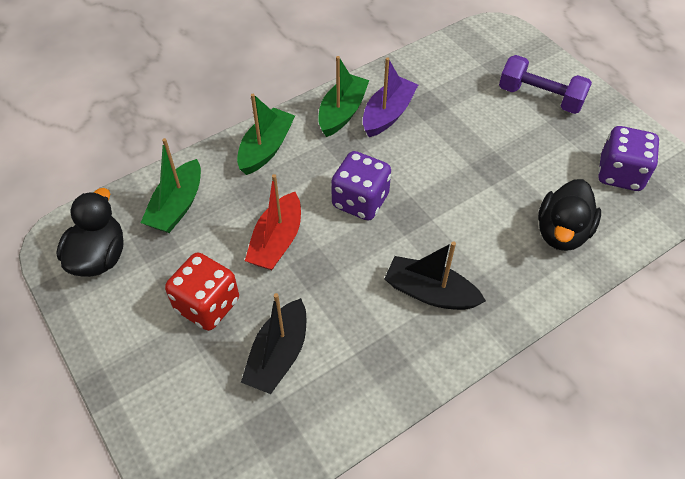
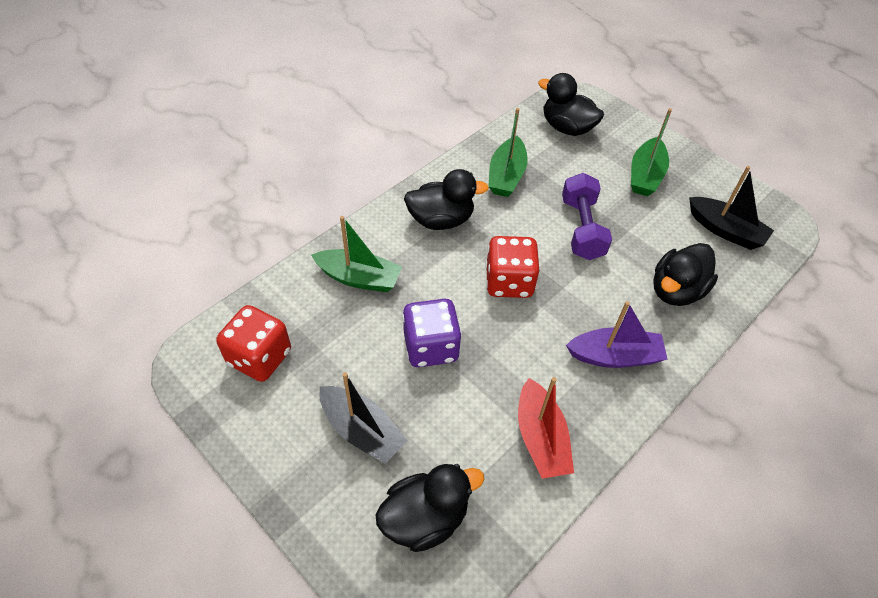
black duck: [56,188,124,277] [538,179,601,251] = 2 -> [376,464,484,552] [404,169,489,230] [538,73,604,136] [653,243,718,306] = 4
purple dice: [331,151,391,221] [598,126,660,191] = 2 -> [402,299,462,367] = 1
red dice: [165,253,239,331] = 1 -> [216,305,291,382] [486,236,539,298] = 2

